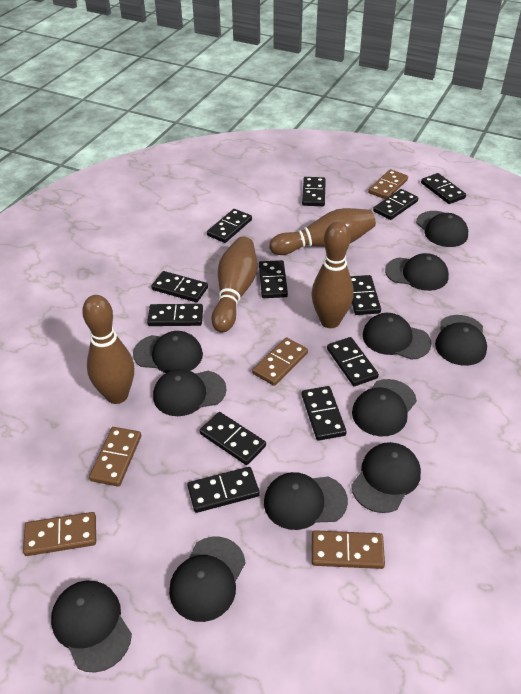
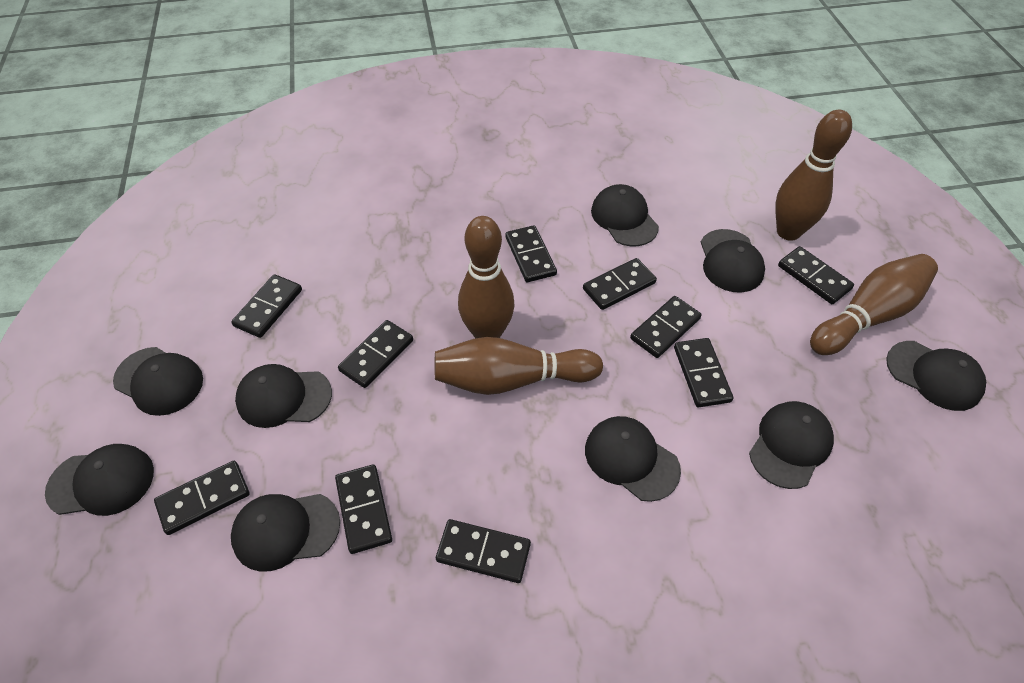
black cap: [51,581,132,673] [133,331,203,373] [153,369,226,416] [169,537,246,622] [264,472,348,530] [351,442,421,513] [352,379,417,436] [362,313,432,360] [385,253,449,291] [416,211,468,247] [435,315,487,366] = 11 -> [45,444,154,516] [113,347,203,416] [231,494,340,572] [235,364,332,428] [585,416,681,502] [591,184,659,246] [701,229,765,293] [749,401,834,489] [886,341,986,411] = 9
black domino: [147,304,203,326] [151,271,208,302] [187,467,260,513] [200,412,266,465] [207,209,252,243] [259,260,288,298] [302,177,326,206] [302,386,347,441] [327,337,379,386] [351,275,381,315] [373,189,418,220] [421,173,466,204] = 12 -> [154,461,249,535] [231,274,302,338] [335,465,392,554] [338,320,413,388] [436,519,531,583] [505,225,557,282] [583,258,657,310] [630,296,701,358] [674,338,733,407] [778,246,854,304] = 10
brown domino: [23,512,96,556] [89,427,141,487] [252,337,308,386] [312,530,385,569] [368,169,408,199] = 5 -> none = 0

